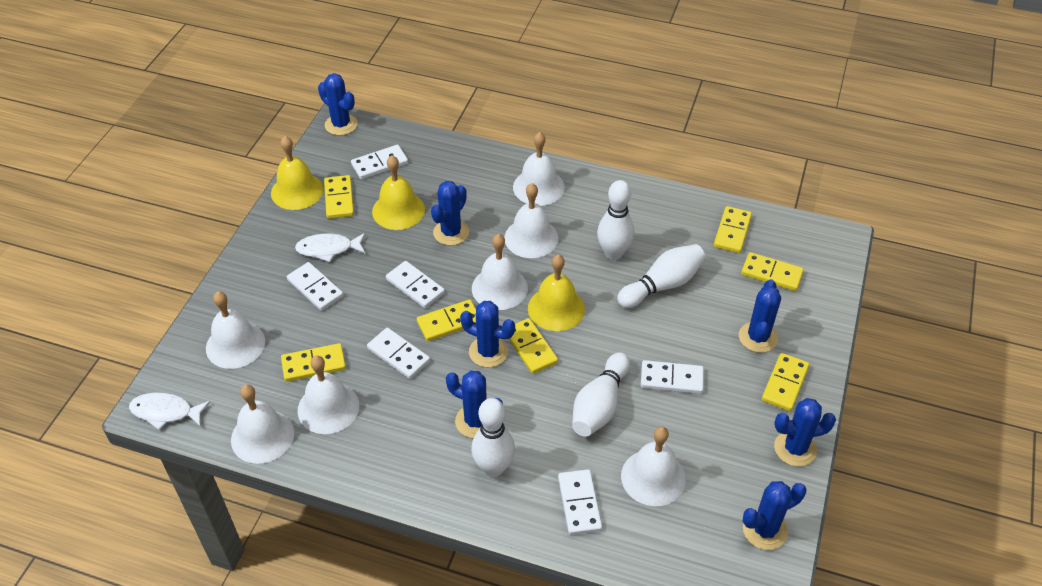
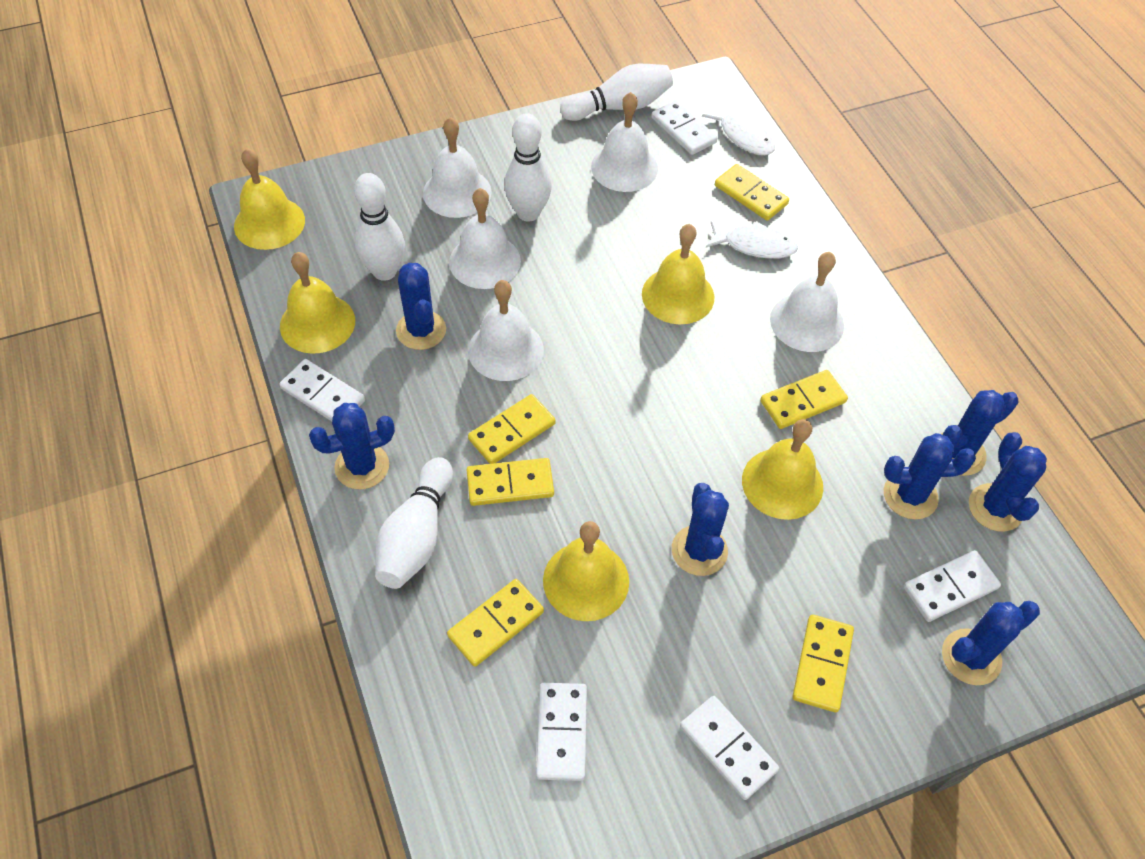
white bell: [206,291,265,369] [231,385,294,464] [298,356,359,434] [472,234,528,310] [504,183,558,258] [513,132,565,206] [621,426,686,506] = 7 -> [423,117,492,218] [449,188,521,289] [468,280,544,381] [591,92,658,192] [770,252,844,352] = 5
white domino: [287,262,343,311] [351,145,408,179] [367,328,430,379] [386,261,445,308] [558,469,602,535] [641,360,704,394] = 6 -> [279,359,365,421] [536,683,587,781] [651,100,717,155] [680,696,779,800] [903,550,1001,622] = 5
yellow bell: [271,136,323,210] [372,155,425,230] [528,254,585,331] = 3 -> [234,148,305,250] [280,252,355,354] [543,521,629,621] [642,224,714,324] [742,419,823,520] = 5
yellow domino: [281,343,346,382] [324,175,354,219] [417,299,476,341] [509,318,558,374] [714,206,752,253] [741,252,804,291] [762,353,809,411] = 7 -> [447,579,544,667] [467,458,554,506] [468,394,556,464] [715,164,789,221] [760,370,848,429] [793,614,854,712] = 6

